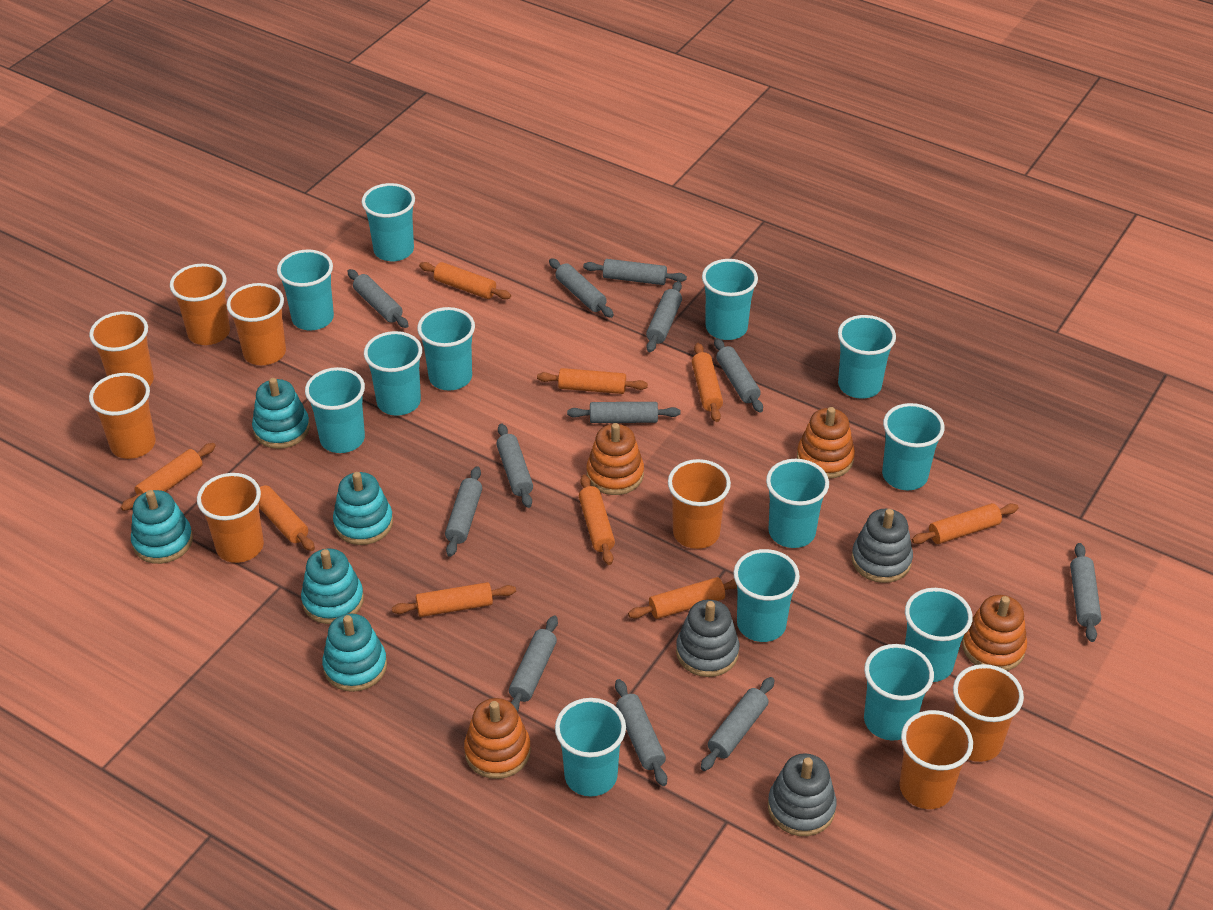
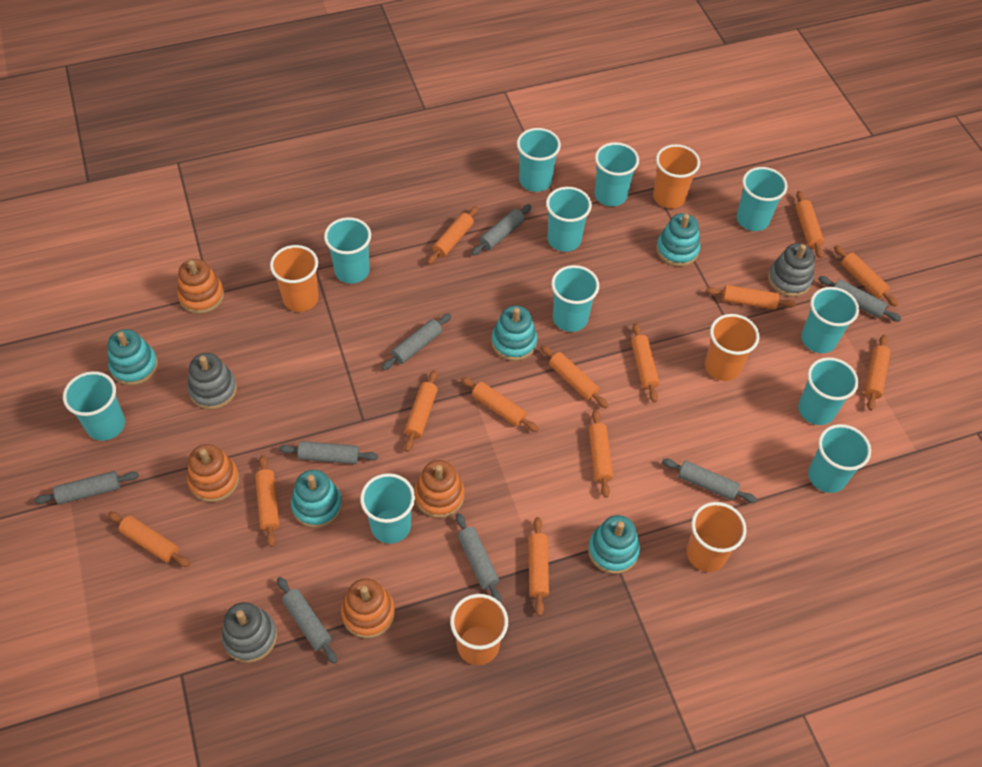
grey rolling pin: [347,269,409,328] [445,466,482,557] [496,423,533,508] [509,615,558,712] [549,258,614,318] [567,402,680,423] [583,259,687,285] [615,679,667,786] [646,281,682,352] [701,677,775,771] [714,338,763,413] [1070,543,1101,642] = 12 -> [34,471,139,505] [277,577,337,664] [279,441,378,464] [382,313,451,370] [456,513,502,603] [471,204,532,255] [662,459,757,503] [818,276,902,322] = 8
orange cup: [89,311,154,386] [89,373,156,459] [170,264,230,345] [197,473,264,563] [227,283,286,365] [668,459,731,549] [899,710,973,809] [953,664,1024,762] = 8 -> [270,245,319,312] [450,594,508,665] [653,144,700,208] [687,502,747,572] [705,314,759,381] = 5
orange rolling pin: [120,443,216,511] [255,480,315,551] [392,582,516,617] [419,262,511,299] [537,368,648,394] [579,475,615,565] [628,577,737,619] [692,343,723,422] [912,503,1019,544] = 9 -> [108,511,190,567] [255,455,279,547] [404,370,438,452] [427,206,478,265] [461,377,539,432] [529,517,549,616] [541,345,608,408] [589,409,613,498] [631,323,659,402] [706,285,796,310] [796,191,824,258] [834,245,898,307] [864,335,891,411] = 13
turquoise cup: [277,249,334,331] [305,367,365,453] [362,183,415,261] [364,331,422,416] [417,307,475,391] [555,698,626,796] [702,259,758,340] [733,549,800,642] [766,459,829,548] [838,315,896,399] [864,644,934,741] [882,403,945,490] [905,588,973,682] = 13 -> [63,371,125,441] [324,217,371,284] [360,473,415,544] [517,128,561,192] [546,187,592,252] [551,265,599,332] [594,142,639,206] [737,167,788,231] [798,357,859,425] [801,287,859,353] [808,424,871,493] = 11

